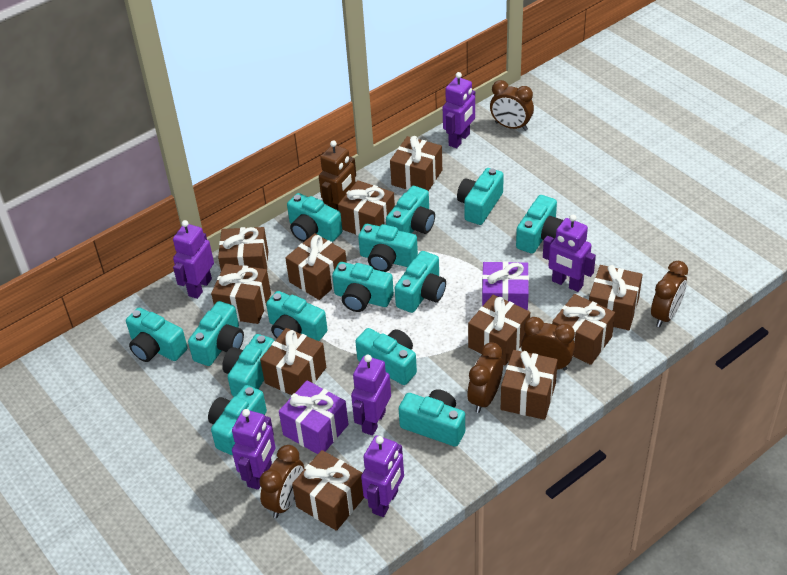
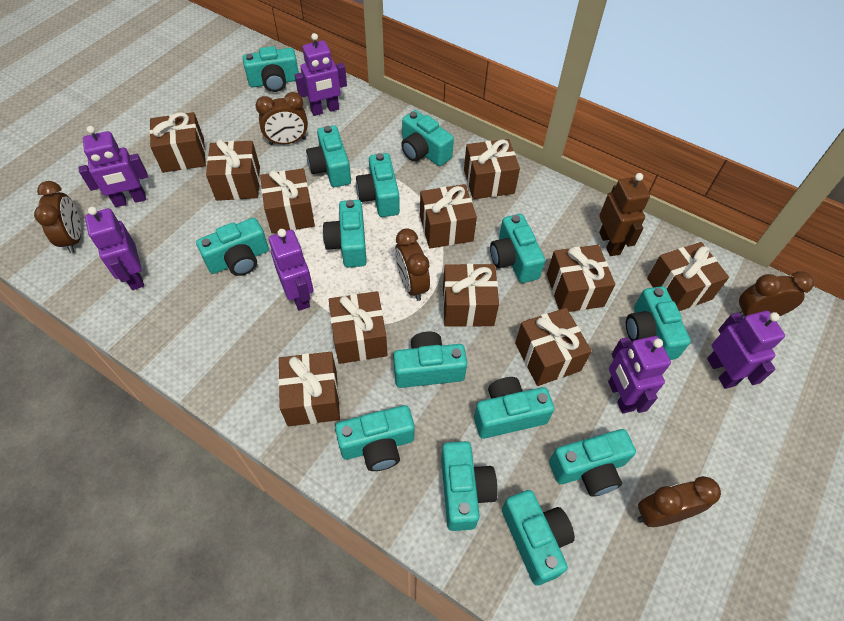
purple gift: [279,381,349,454] [482,261,529,310] = 2 -> none = 0

